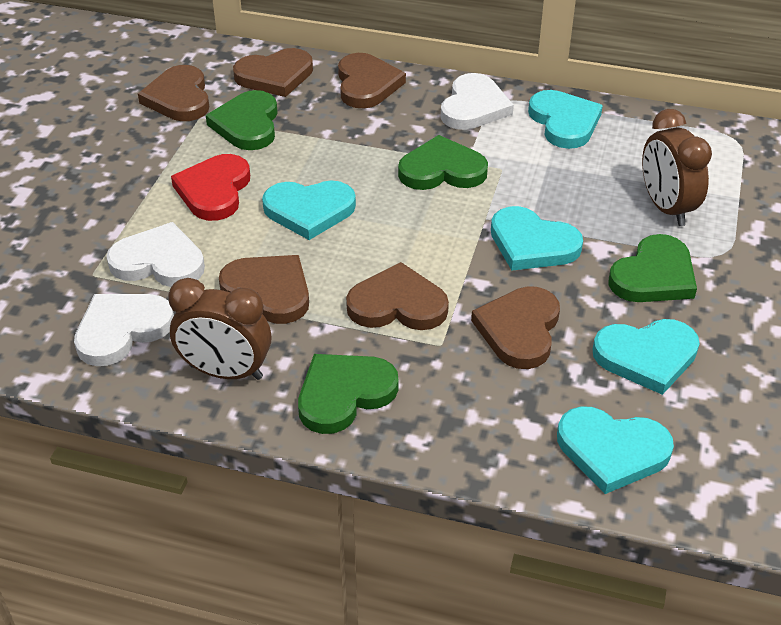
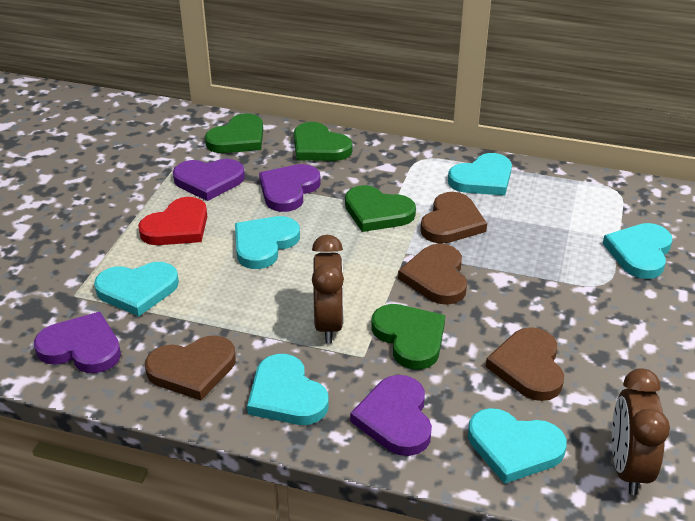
brown heart: [138,65,209,121] [219,255,309,324] [233,48,313,97] [338,53,406,108] [346,262,449,330] [471,286,560,369] = 6 -> [145,335,236,400] [398,244,467,305] [420,192,487,244] [486,327,564,401] = 4
purple heart: none = 0 -> [34,312,121,373] [173,159,245,201] [259,164,321,212] [350,375,432,456] = 4
turquoise heart: [262,180,356,240] [491,206,583,271] [528,90,603,149] [557,406,674,494] [593,319,700,395] = 5 -> [94,262,179,316] [235,216,300,269] [247,354,329,425] [448,153,512,196] [468,408,567,484] [603,223,672,279] = 6
white heart: [74,294,174,366] [106,222,205,287] [441,73,514,130] = 3 -> none = 0

